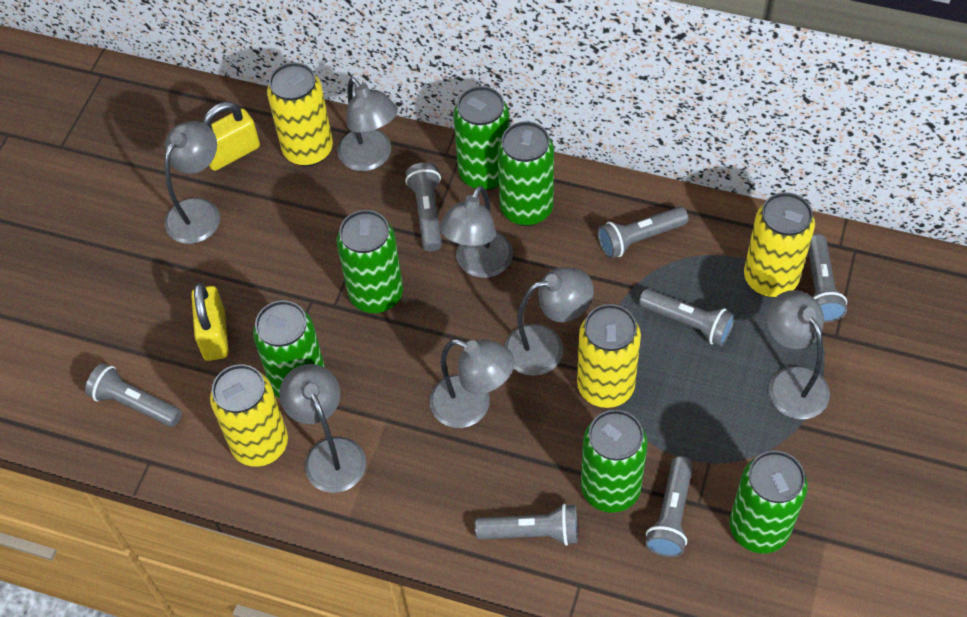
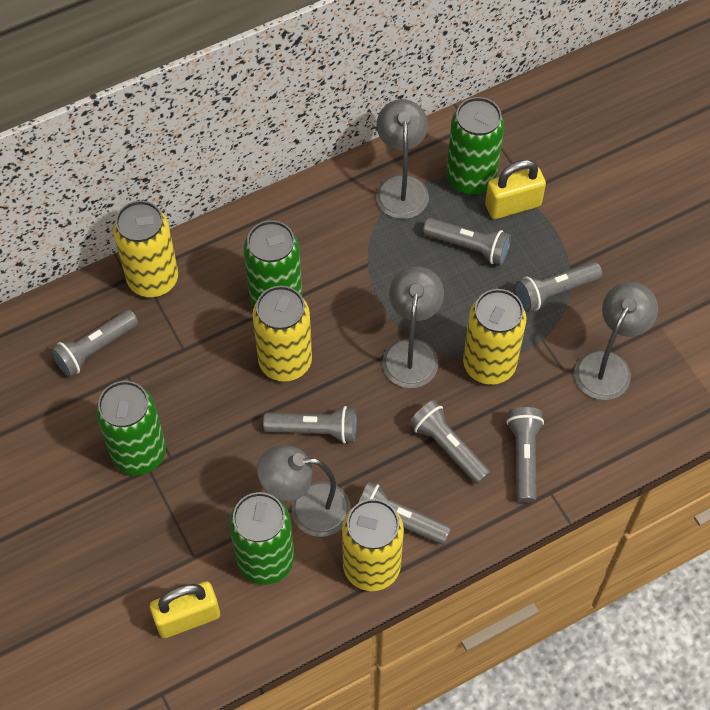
green can: [253,300,325,399] [337,210,403,313] [453,86,510,191] [497,121,554,226] [581,410,648,513] [730,451,808,553] = 6 -> [96,381,166,475] [229,492,294,585] [244,220,302,307] [447,97,504,195] = 4
grey lamp: [165,121,220,244] [279,364,366,493] [337,77,398,171] [429,339,515,428] [440,185,513,278] [505,267,594,376] [766,290,830,419] = 7 -> [257,445,351,537] [376,99,429,219] [382,266,444,388] [574,282,658,400] = 4

